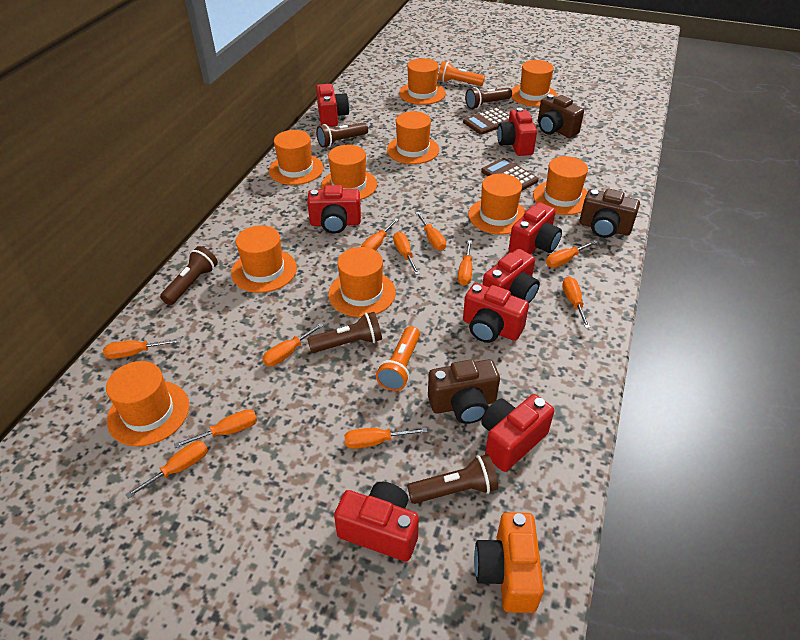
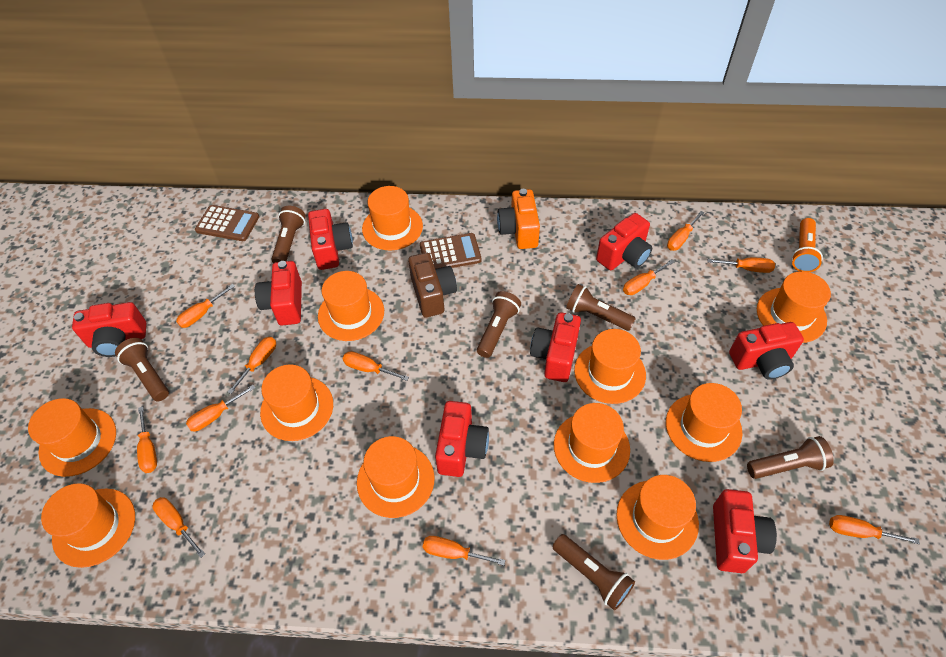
brown camera: [428,359,500,424] [538,94,584,138] [579,189,640,238] = 3 -> [408,253,457,317] = 1
brown flashlight: [160,246,218,305] [307,312,382,353] [316,122,368,147] [407,454,498,504] [465,87,512,109] = 5 -> [115,338,169,401] [271,206,306,263] [477,291,521,358] [552,534,635,610] [566,284,636,331] [747,436,834,479] = 6
orange flashlight: [376,326,420,391] [438,61,485,86] = 2 -> [791,218,823,272] = 1
orange hat: [106,361,189,446] [231,225,297,293] [269,130,323,185] [321,145,377,200] [328,247,396,317] [387,111,439,164] [399,58,446,105] [468,174,526,235] [511,60,557,107] [533,156,588,215] = 10 -> [28,398,116,477] [41,483,135,568] [260,364,333,441] [318,271,384,341] [357,436,435,518] [362,186,423,250] [554,403,630,483] [574,329,646,404] [616,475,699,560] [666,383,743,462] [757,271,831,343] = 11

